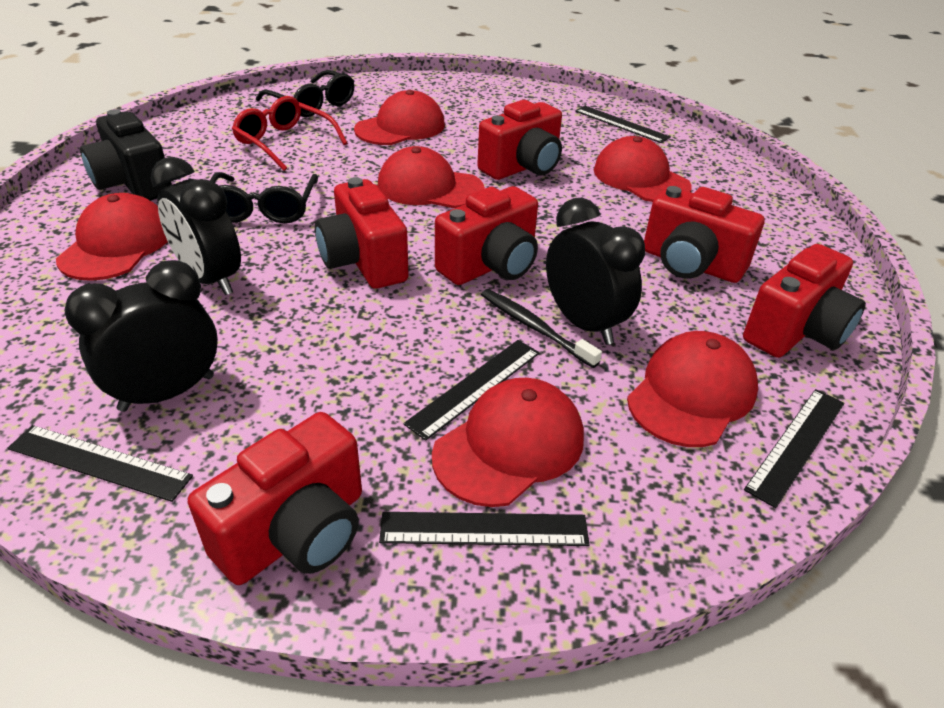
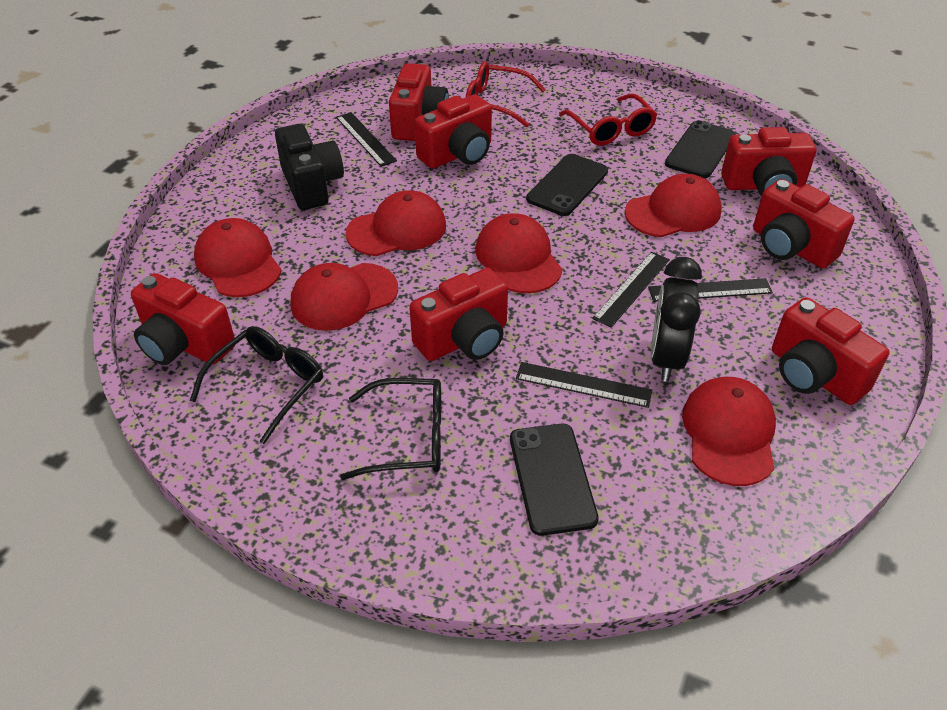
black clock: [64,260,218,412] [151,157,241,295] [546,198,645,345] = 3 -> [651,257,702,382] = 1
black phone: none = 0 -> [510,424,599,536] [526,154,608,216] [665,120,736,178] = 3
black ruler: [8,425,193,502] [379,512,590,546] [404,340,540,441] [575,106,671,143] [744,389,844,508] = 5 -> [336,112,397,167] [516,362,652,408] [592,252,670,328] [648,278,773,302] = 4
black toothbrush: [481,289,602,368] = 1 -> none = 0
red camera: [188,412,362,585] [315,177,409,289] [435,186,538,285] [477,100,562,180] [644,186,765,283] [743,244,866,358] = 6 -> [131,273,235,365] [389,63,449,141] [409,268,508,361] [414,94,492,169] [721,127,816,196] [753,179,855,268] [772,297,890,405] = 7
red glasses: [232,96,347,171] = 1 -> [466,61,546,127] [559,93,657,146] = 2

